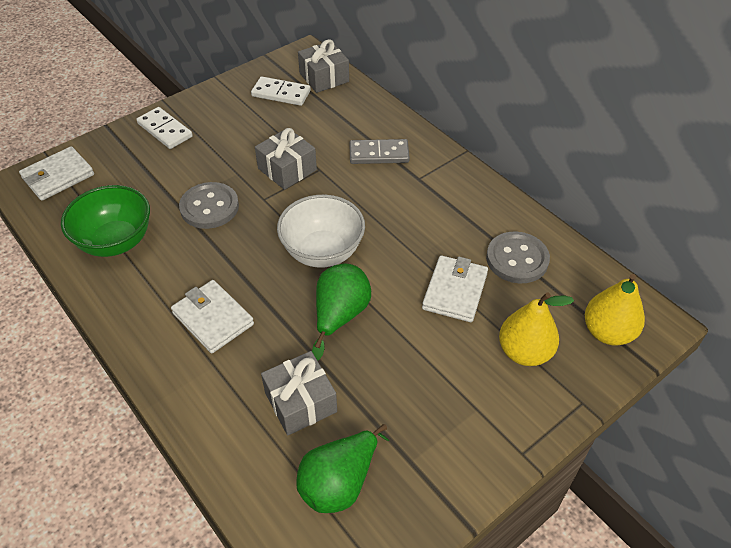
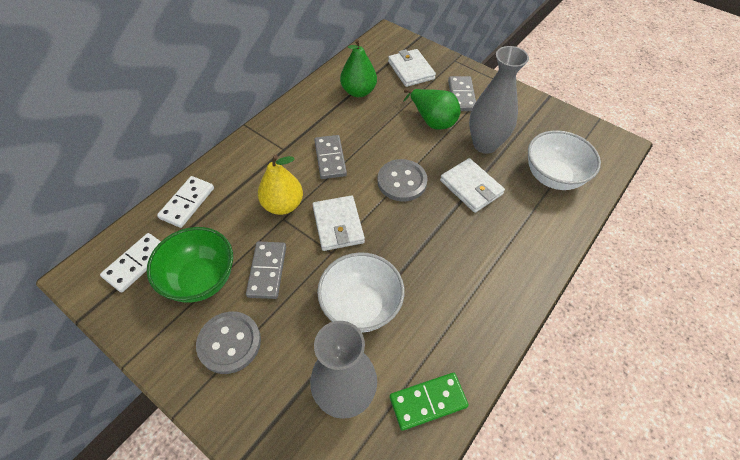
green domino: none = 0 -> [390,373,469,431] = 1
grey domino: [349,139,410,164] = 1 -> [246,241,286,299] [314,135,347,179] [448,76,476,111] = 3
grey gift: [255,128,317,190] [261,351,337,435] [298,39,349,93] = 3 -> none = 0
grey vase: none = 0 -> [310,321,377,419] [469,46,529,154] = 2
white bowl: [277,195,365,268] = 1 -> [317,252,404,333] [528,130,601,190] = 2
yellow pear: [499,292,574,366] [585,274,645,345] = 2 -> [258,155,303,215] = 1

